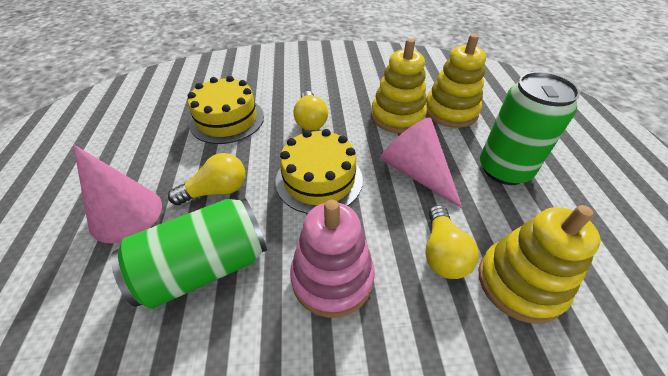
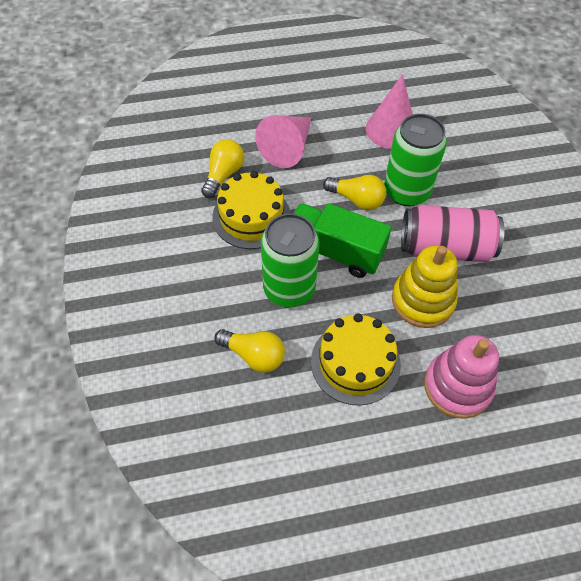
green truck: none = 0 -> [293,203,391,278] = 1
pink can: none = 0 -> [401,205,504,262] = 1
yellow stacking toy: [371,38,427,133] [426,34,486,128] [479,205,601,324] = 3 -> [392,245,458,328] = 1

